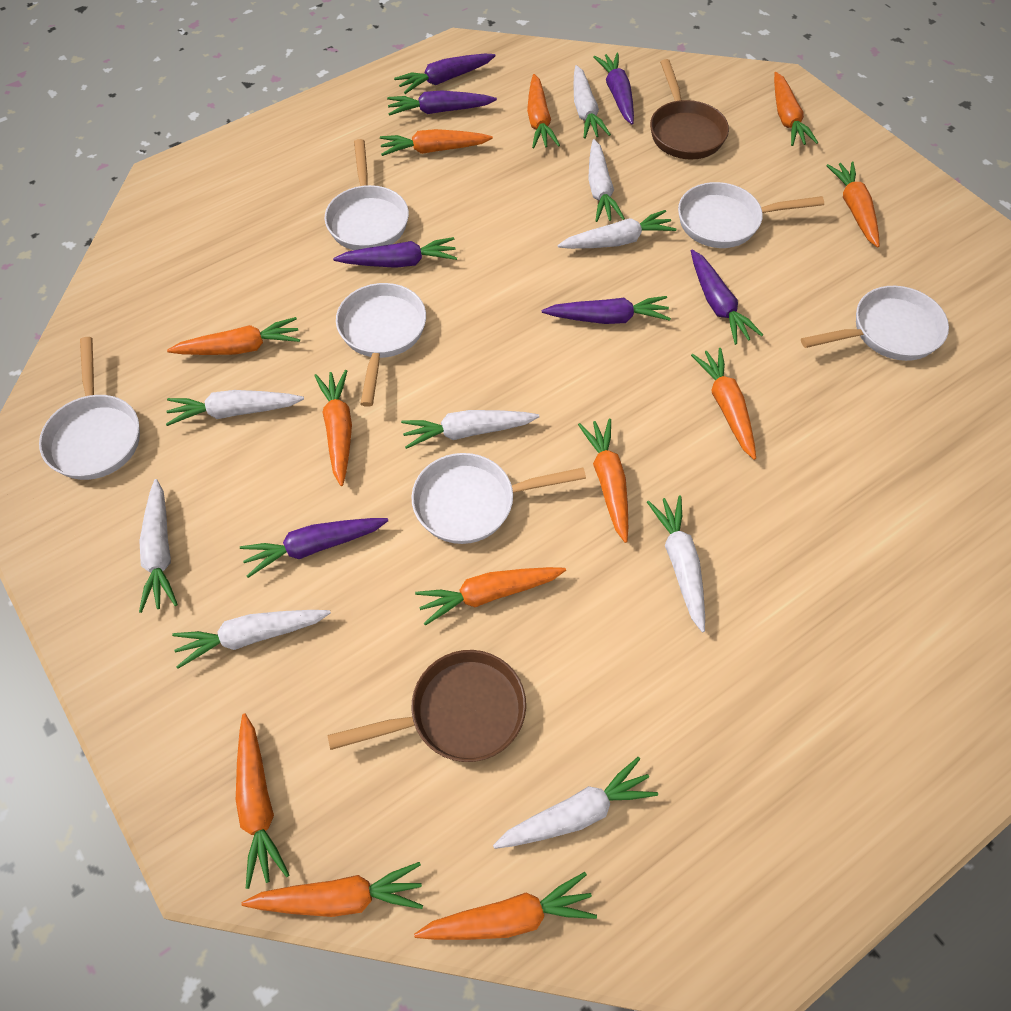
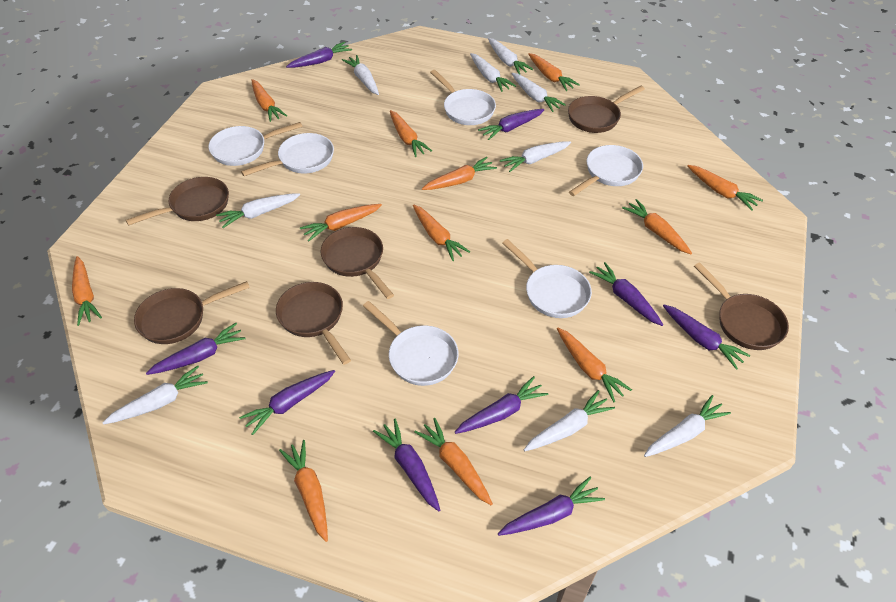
brown pan: [327,650,526,762] [650,59,729,160] = 2 -> [126,177,229,226] [134,281,250,344] [276,282,351,365] [321,227,394,299] [568,86,645,133] [694,262,789,350] = 6
purple carrot: [240,518,388,578] [333,237,457,268] [387,90,497,116] [394,54,496,94] [542,296,671,324] [593,53,634,124] [691,250,763,345] = 7 -> [146,323,245,375] [239,370,335,435] [286,42,352,68] [373,419,440,511] [454,376,549,434] [478,109,544,140] [498,477,605,536] [589,262,663,326] [663,305,750,370] = 9

